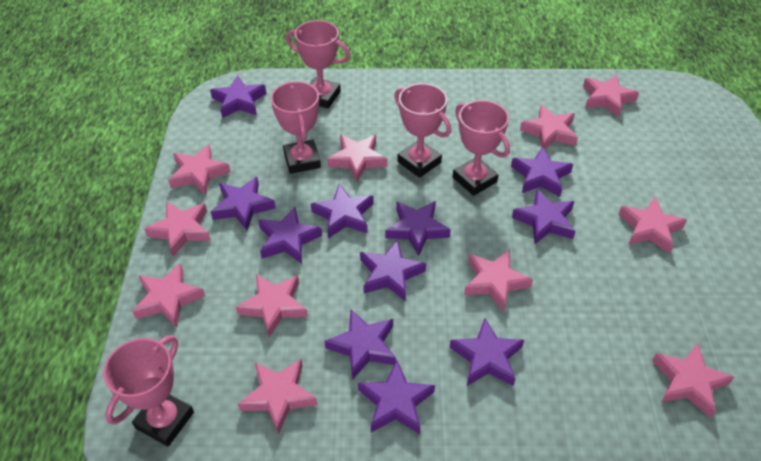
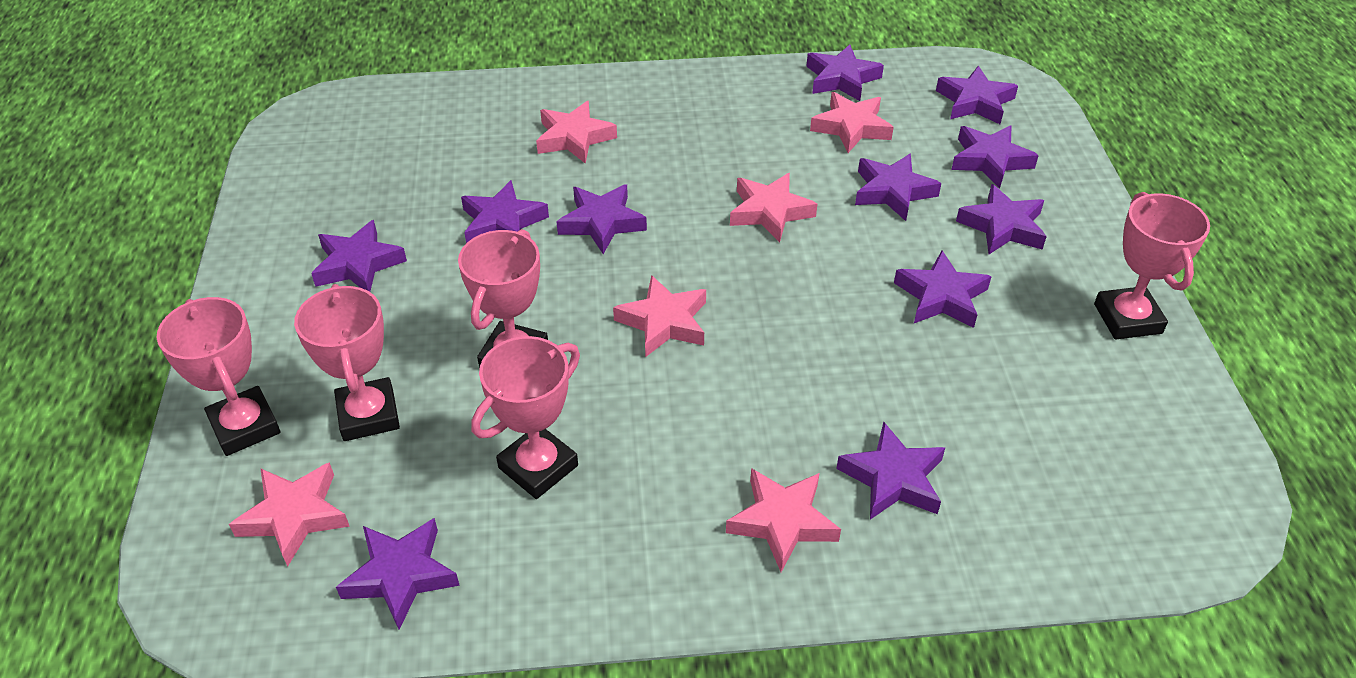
pink star: [132,263,205,328] [144,201,211,257] [168,144,231,195] [236,274,308,338] [238,359,318,434] [327,135,387,182] [464,250,533,312] [520,105,578,149] [583,74,639,117] [618,197,687,254] [652,343,734,418] = 11 -> [229,462,350,567] [536,101,617,164] [613,275,706,357] [726,468,841,572] [730,173,817,242] [810,92,894,153] = 6

